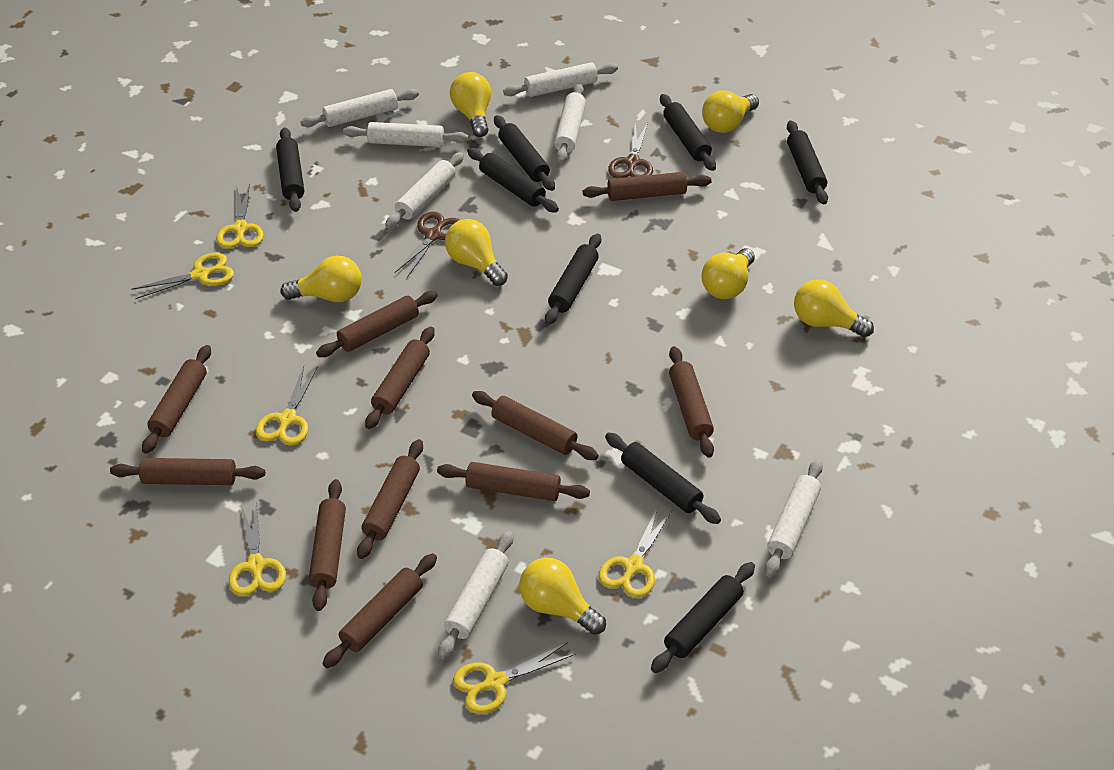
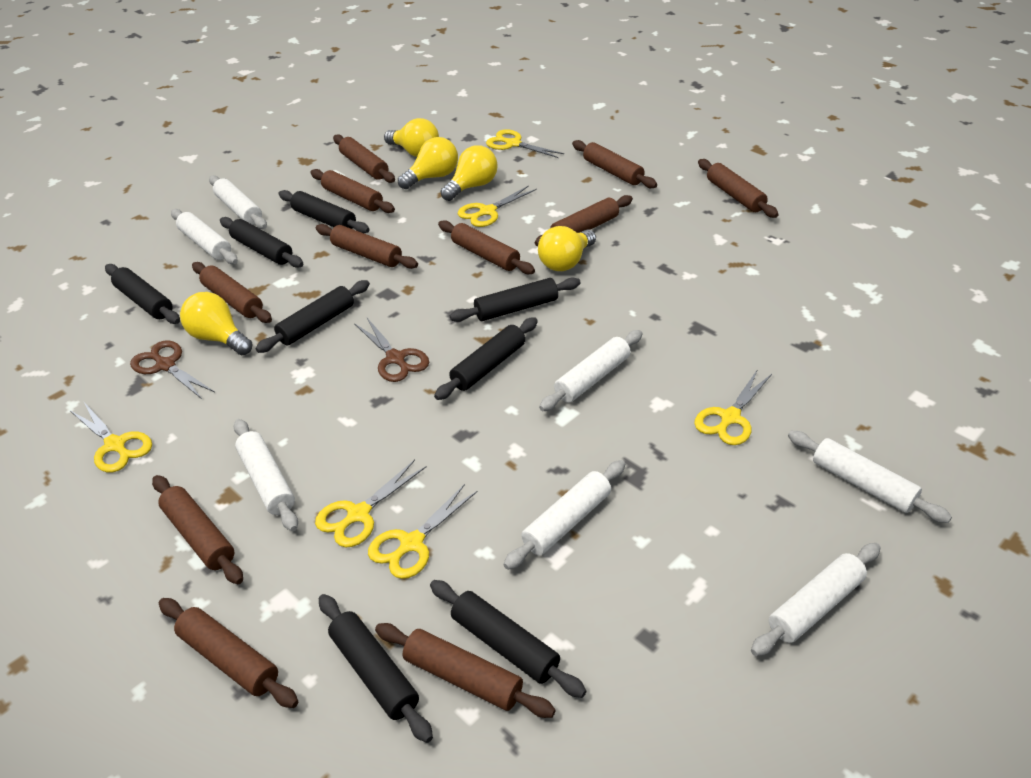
yellow light bulb: [281,256,361,302] [445,219,508,286] [450,72,491,137] [520,558,606,635] [701,248,755,299] [702,90,759,133] [794,279,874,337] = 7 -> [180,292,253,355] [384,118,439,157] [398,137,458,189] [441,145,498,201] [538,226,596,271] = 5

